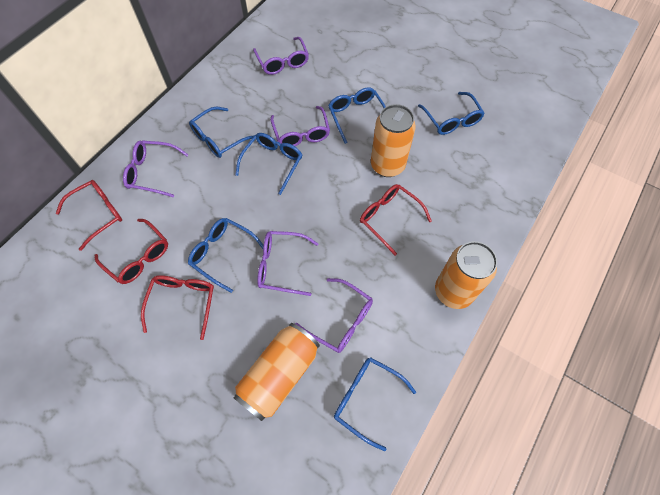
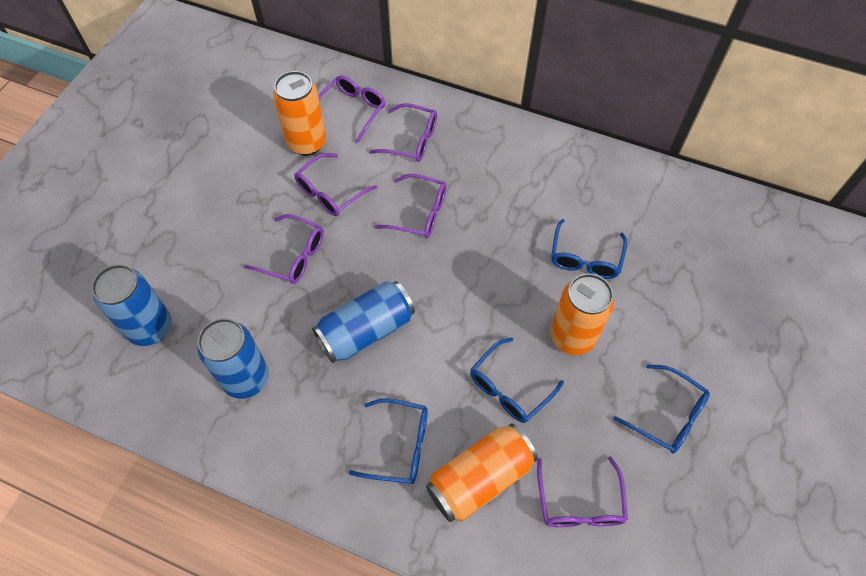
blue can: none = 0 -> [92,264,172,346] [198,318,269,399] [312,281,415,363] = 3
blue glasses: [188,218,264,293] [189,107,255,158] [235,133,302,195] [328,87,386,144] [334,357,416,451] [418,92,485,135] = 6 -> [349,398,428,484] [470,338,564,423] [551,219,627,279] [614,364,710,453] = 4
purple glasses: [123,140,188,197] [253,37,309,75] [257,231,318,296] [270,106,330,146] [295,278,373,353] = 5 -> [244,214,324,284] [294,153,377,216] [318,75,385,143] [369,103,437,162] [375,174,447,238] [537,456,628,527] = 6
red glasses: [56,180,122,251] [95,219,168,284] [141,275,214,340] [360,184,432,256] = 4 -> none = 0

